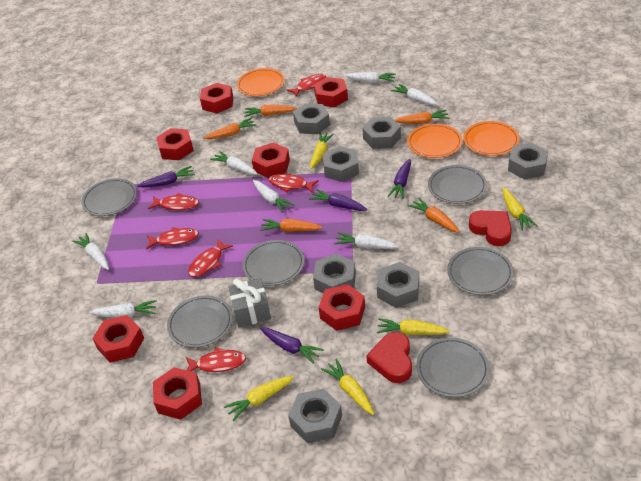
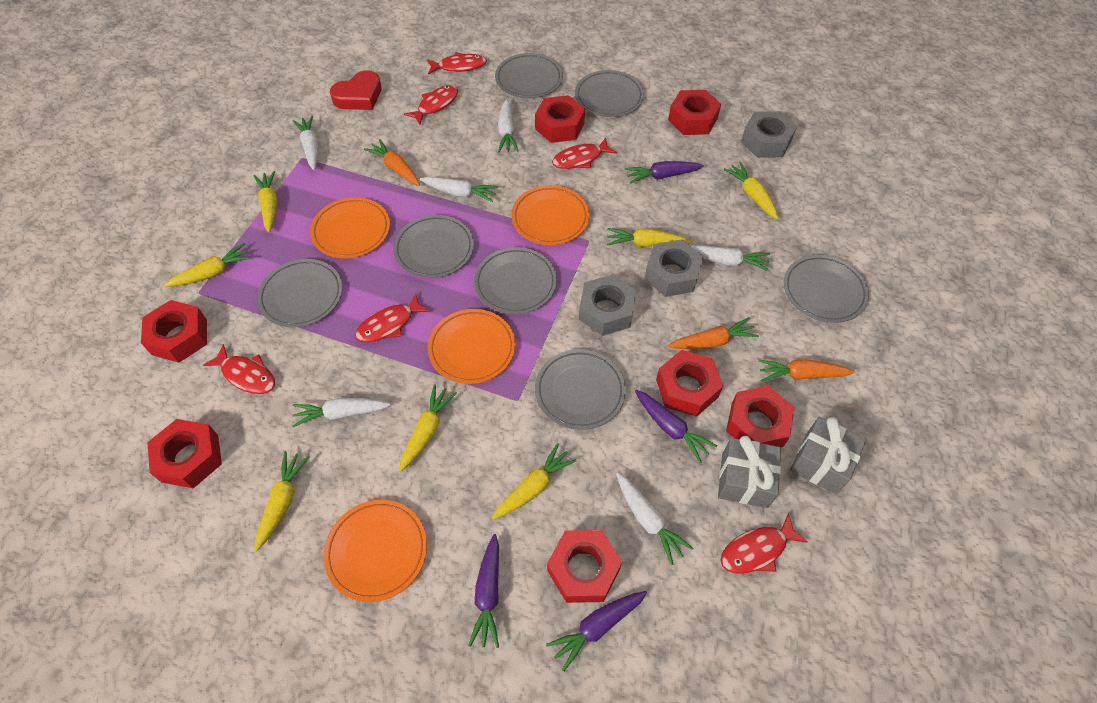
grey gift: [228,278,271,327] = 1 -> [718,436,781,508] [790,417,866,494] = 2
grey nut: [288,389,342,443] [293,103,330,134] [313,253,356,293] [323,146,359,182] [362,117,401,149] [377,262,419,308] [508,143,548,180] = 7 -> [579,274,636,336] [644,239,704,297] [741,111,797,158] = 3
grey plate: [81,178,137,216] [167,295,233,348] [242,240,305,286] [416,338,489,397] [428,165,487,204] [447,247,514,295] = 6 -> [257,259,342,328] [393,215,474,278] [474,247,557,314] [495,53,563,98] [535,349,626,430] [575,70,644,117] [784,255,869,323] = 7
orange carrot: [203,118,257,139] [244,104,297,117] [260,219,323,232] [395,110,449,124] [408,198,460,233] = 5 -> [364,139,420,186] [668,317,759,349] [758,359,854,381] = 3
orange plate: [237,68,285,96] [407,124,462,158] [463,121,519,156] = 3 -> [310,197,390,259] [323,500,427,602] [428,309,516,384] [511,185,590,245] = 4
red heart: [366,332,412,383] [469,210,512,246] = 2 -> [330,70,382,110] = 1
white carrot: [72,233,109,270] [89,300,157,318] [210,151,258,175] [253,180,294,213] [334,232,399,249] [344,72,396,83] [391,84,438,105] = 7 -> [292,398,391,427] [293,116,318,170] [420,177,498,202] [498,99,519,152] [616,473,693,565] [690,245,770,271] = 6
yellow carrot: [224,376,294,421] [310,132,334,169] [321,358,374,415] [377,318,450,335] [502,187,538,231] = 5 -> [164,243,252,287] [254,171,277,233] [254,451,310,552] [399,384,457,472] [491,443,576,520] [607,228,691,247] [724,162,779,220] = 7

